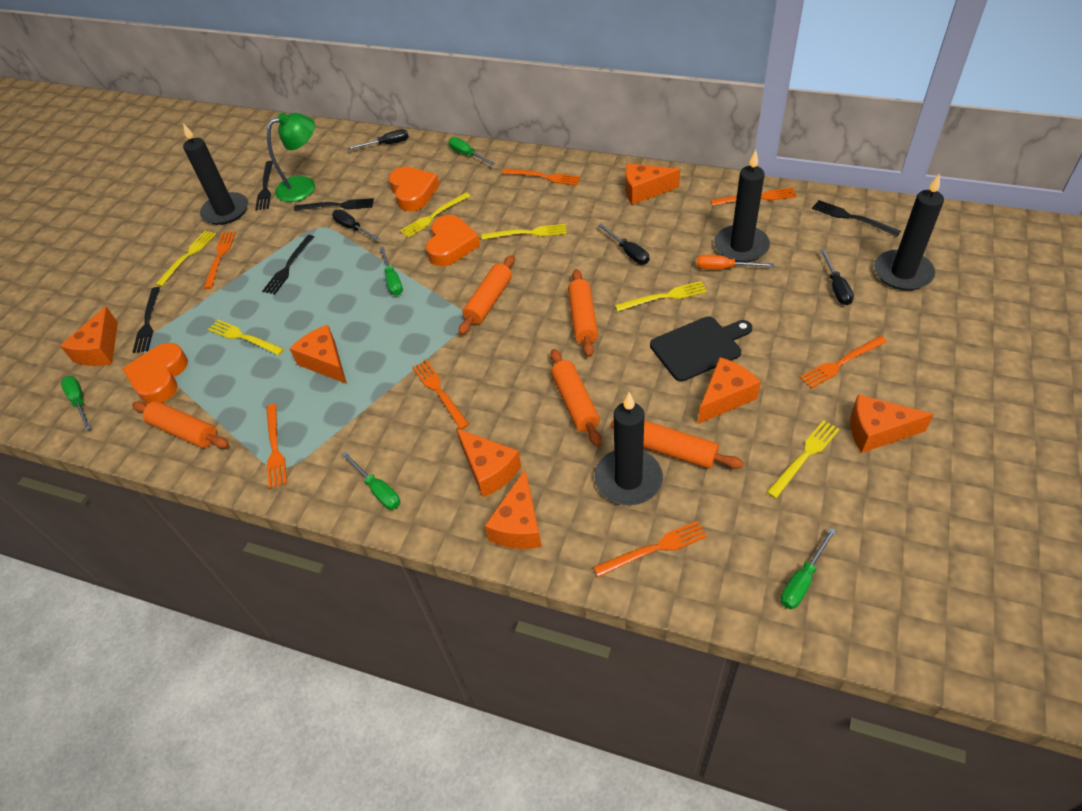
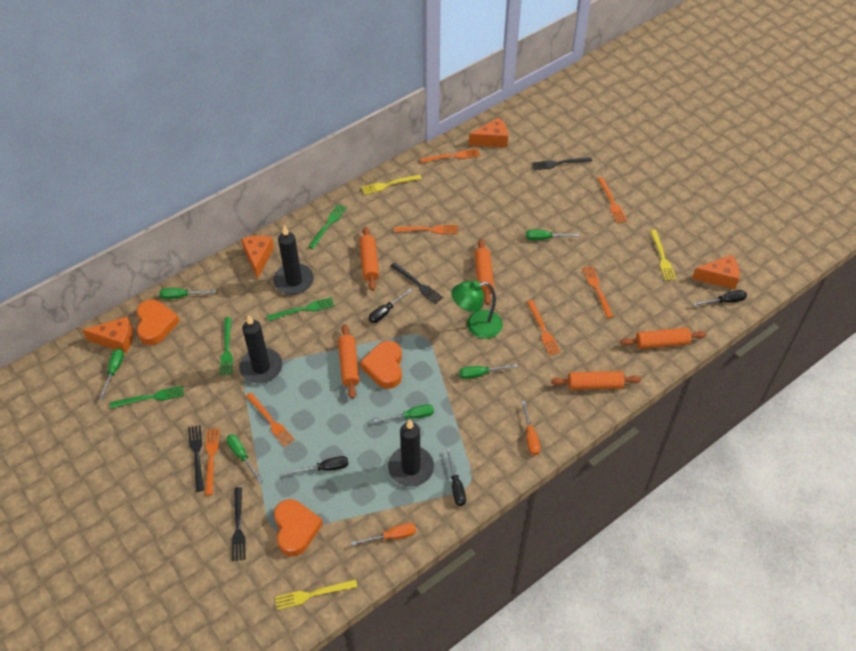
black candle: [183,123,248,225] [594,392,663,505] [714,150,770,262] [874,173,944,290] = 4 -> [239,314,283,383] [273,225,314,295] [388,419,434,487] = 3
black cutting board: [650,316,752,382] = 1 -> none = 0
black fork: [133,287,160,353] [255,161,273,210] [262,235,314,294] [294,198,374,211] [812,200,901,236] = 5 -> [188,425,204,492] [232,487,245,561] [390,262,443,304] [532,157,592,170] = 4
green fork: none = 0 -> [110,386,184,408] [220,317,233,376] [267,297,334,321] [308,204,347,249] = 4
green screwdriver: [61,376,90,430] [342,452,400,510] [380,246,403,296] [449,137,495,165] [781,528,836,609] = 5 -> [99,348,124,399] [159,288,216,299] [226,434,262,482] [374,404,434,423] [459,364,518,379] [526,230,579,240] = 6
orange cheese: [60,306,118,366] [289,325,347,384] [456,428,521,497] [485,469,541,549] [625,163,680,205] [698,357,761,424] [850,394,934,453] = 7 -> [82,316,133,353] [241,236,274,279] [469,118,508,147] [692,255,740,289] = 4
orange screwdriver: [696,255,774,270] = 1 -> [351,523,416,546] [522,401,540,455] = 2
yellow fork: [156,231,216,287] [208,320,284,355] [400,192,470,238] [482,224,567,240] [615,281,707,312] [766,420,840,499] = 6 -> [275,579,357,610] [361,175,422,195] [650,230,676,281] = 3

